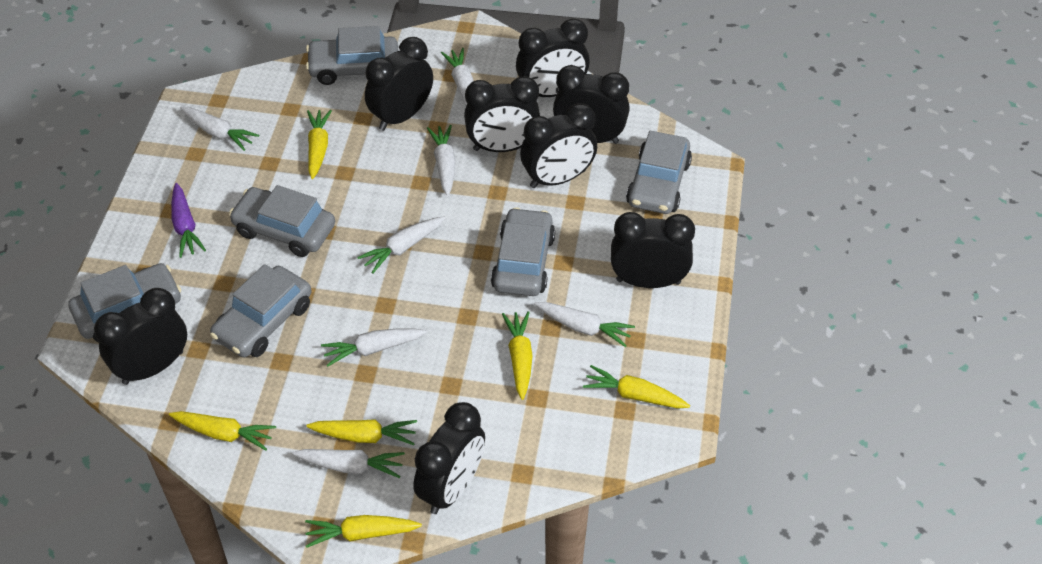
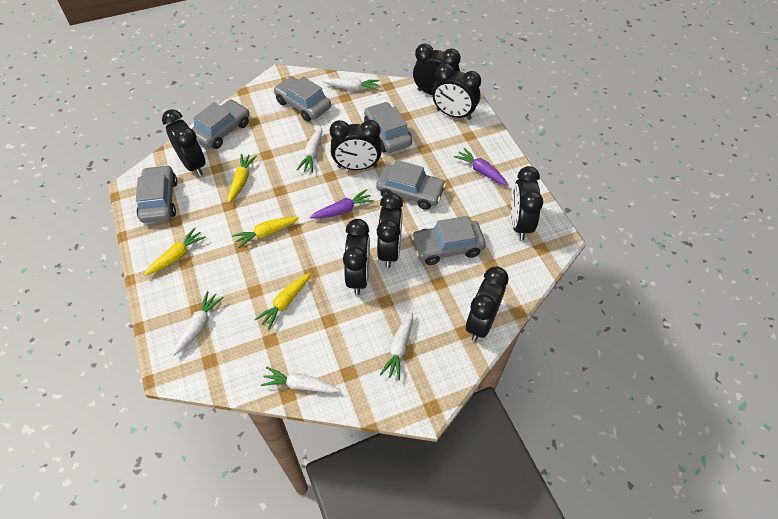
purple carrot: [171,183,206,258] = 1 -> [310,189,374,219] [454,148,508,186] = 2
white carrot: [180,106,259,151] [292,449,405,478] [321,329,427,367] [357,216,445,274] [427,125,456,196] [441,48,473,106] [534,302,635,347] = 7 -> [173,291,224,356] [261,367,340,393] [297,127,323,173] [323,78,380,90] [380,311,413,381] = 5
yellow carrot: [169,411,276,451] [305,515,422,548] [306,419,417,445] [307,110,332,179] [502,311,533,400] [583,365,690,409] = 6 -> [144,227,206,275] [228,154,257,203] [232,217,299,248] [254,273,310,330] = 4

